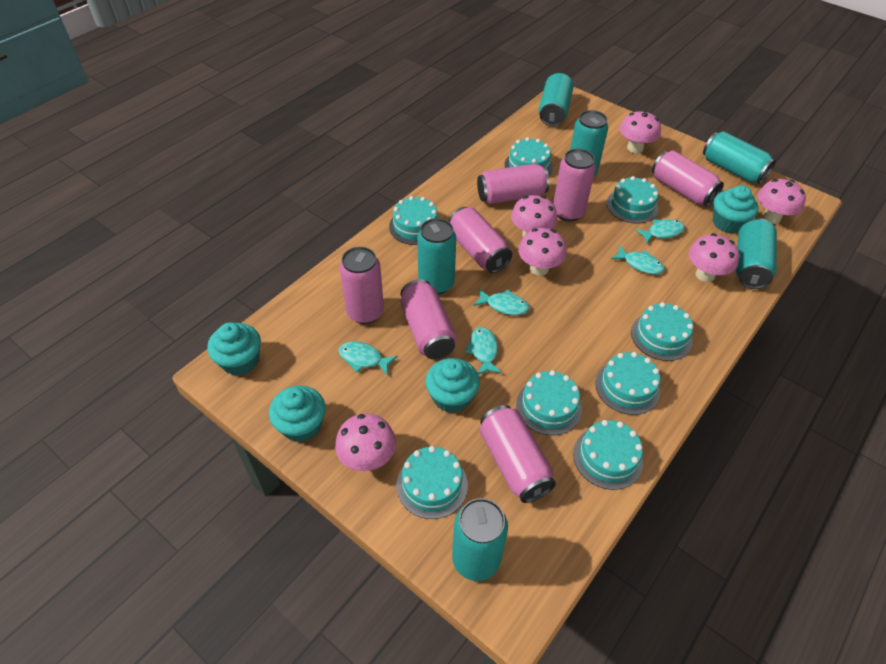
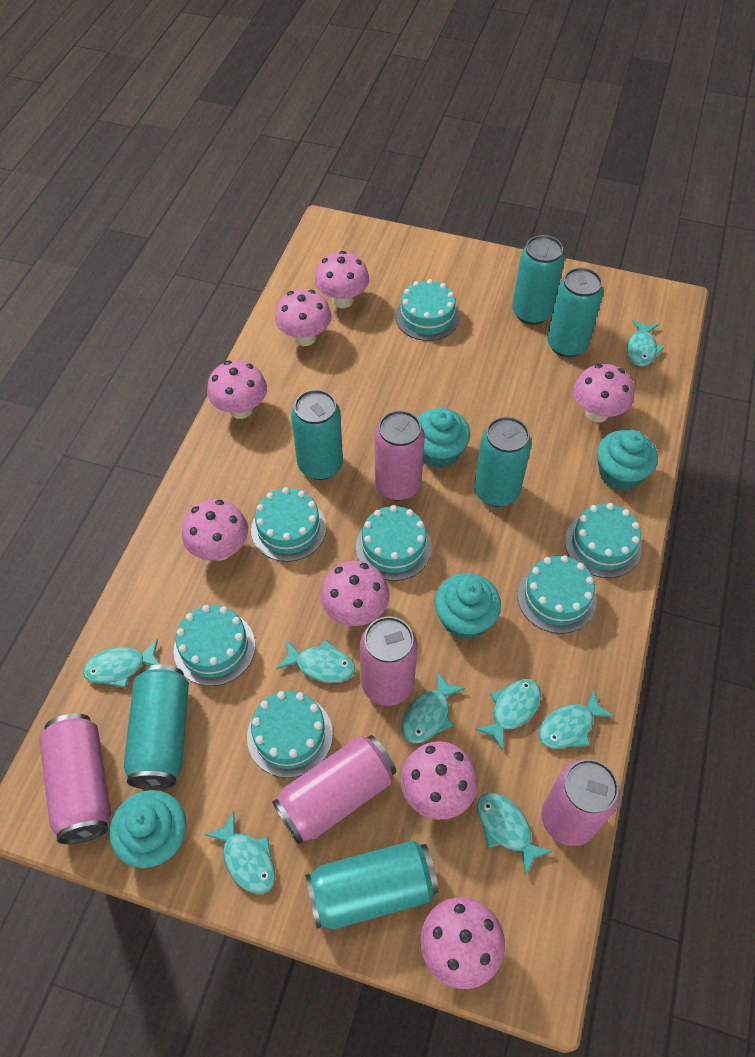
pink can: [339,247,384,324] [400,279,457,359] [449,207,512,273] [477,164,549,204] [480,405,556,503] [553,148,596,222] [652,150,724,207] = 7 -> [39,714,111,844] [272,735,396,844] [360,616,417,706] [375,410,425,501] [542,759,620,846] = 5
pink mushroom: [335,413,396,471] [511,195,557,237] [518,228,567,276] [620,110,661,153] [689,233,739,282] [758,179,806,224] = 6 -> [182,499,248,561] [207,360,267,419] [275,289,331,346] [314,251,369,308] [320,561,389,626] [400,741,478,820] [420,897,505,989] [573,364,634,423] = 8
turquoise cake: [389,196,439,245] [397,446,468,519] [505,137,553,175] [516,370,582,435] [573,420,643,490] [595,352,660,415] [607,176,658,223] [631,302,693,361] = 8 -> [174,605,255,686] [247,691,333,778] [251,487,326,562] [356,505,432,581] [395,279,460,341] [517,555,597,633] [565,503,642,578] = 7
turquoise fish: [339,341,397,375] [465,327,502,375] [473,288,529,315] [611,245,665,274] [635,219,685,244] = 5 -> [83,639,160,688] [204,811,275,894] [276,639,355,683] [402,671,465,743] [475,679,541,751] [477,793,553,874] [539,689,614,749] [627,320,664,366] = 8

